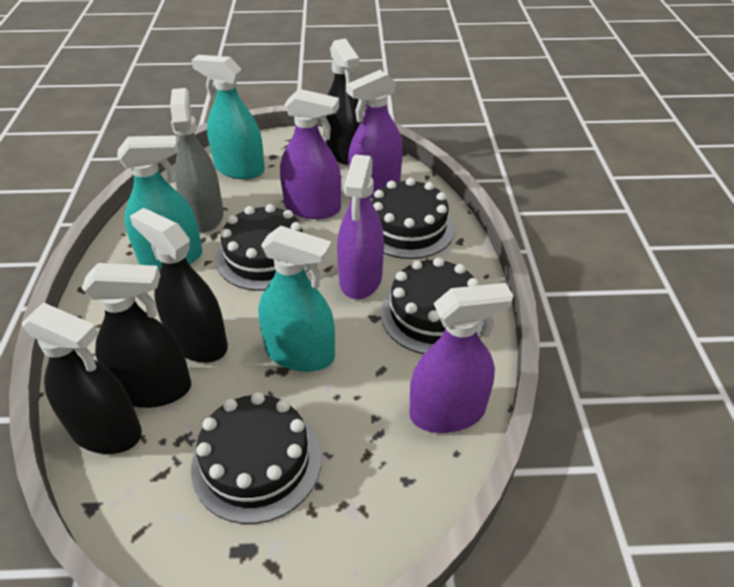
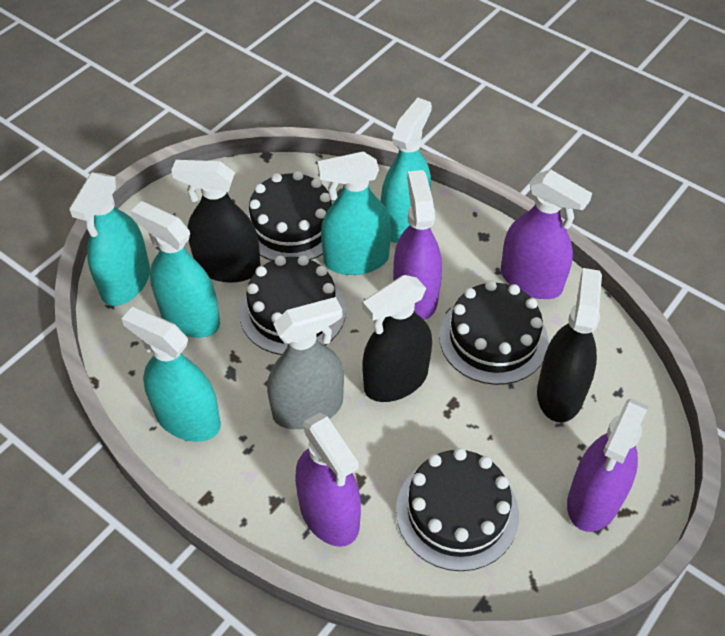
black spray bottle: [22,302,142,454] [81,263,191,408] [130,208,228,363] [326,38,363,165] = 4 -> [171,160,261,283] [362,275,432,402] [537,268,602,422] = 3
turquoise spray bottle: [117,136,202,271] [191,55,265,179] [258,226,335,372] = 3 -> [69,173,150,306] [121,307,221,442] [131,201,220,338] [317,151,391,275] [381,98,432,243] = 5

